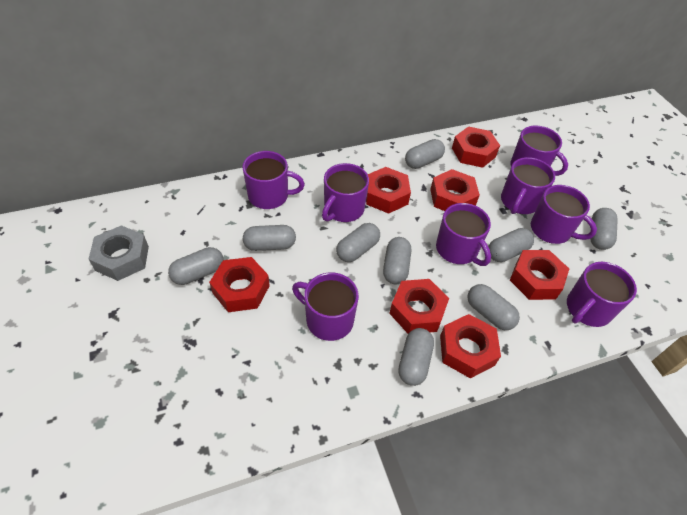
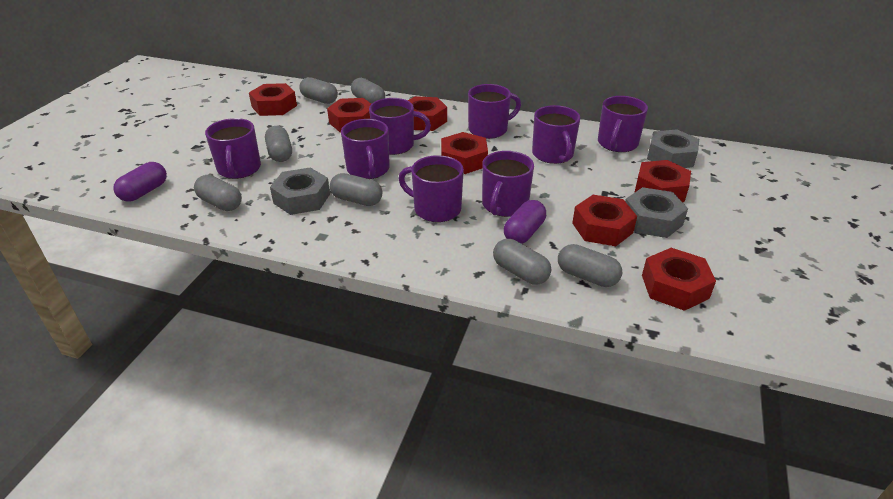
grey capsule: [168,247,224,285] [243,225,296,251] [336,223,380,262] [383,237,411,284] [398,328,434,386] [405,139,445,169] [467,284,520,330] [488,228,534,262] [590,208,618,250] = 9 -> [194,175,242,211] [265,126,292,162] [299,77,338,104] [330,173,382,206] [351,78,385,104] [493,239,551,285] [558,244,622,287] = 7
grey nut: [89,225,149,281] = 1 -> [270,168,330,215] [625,187,688,238] [647,130,699,168] = 3
purple capsule: none = 0 -> [113,162,167,202] [504,200,546,244] = 2

